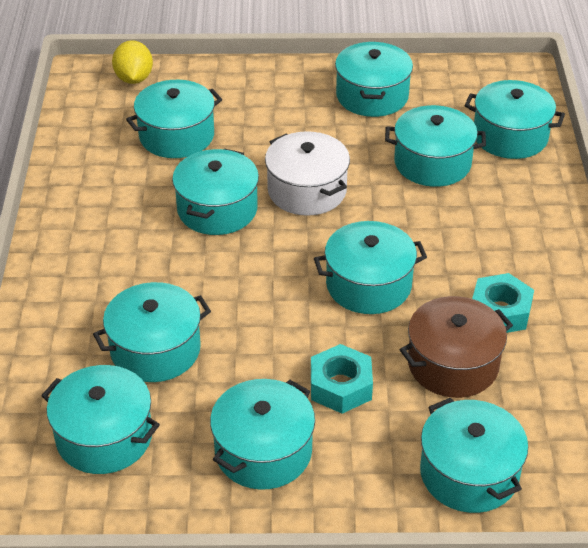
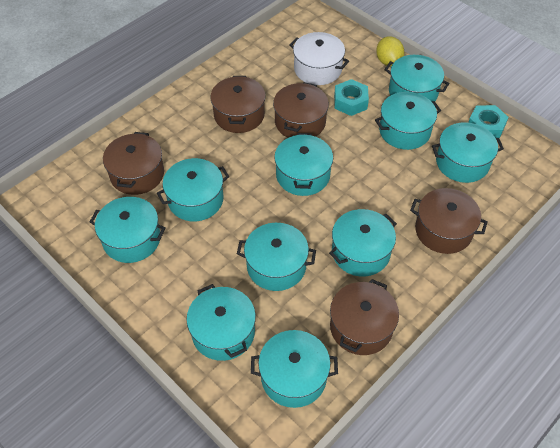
brown pot: [400,296,513,398] = 1 -> [103,132,164,195] [211,76,266,133] [273,82,329,138] [330,279,399,355] [410,188,488,254] = 5

